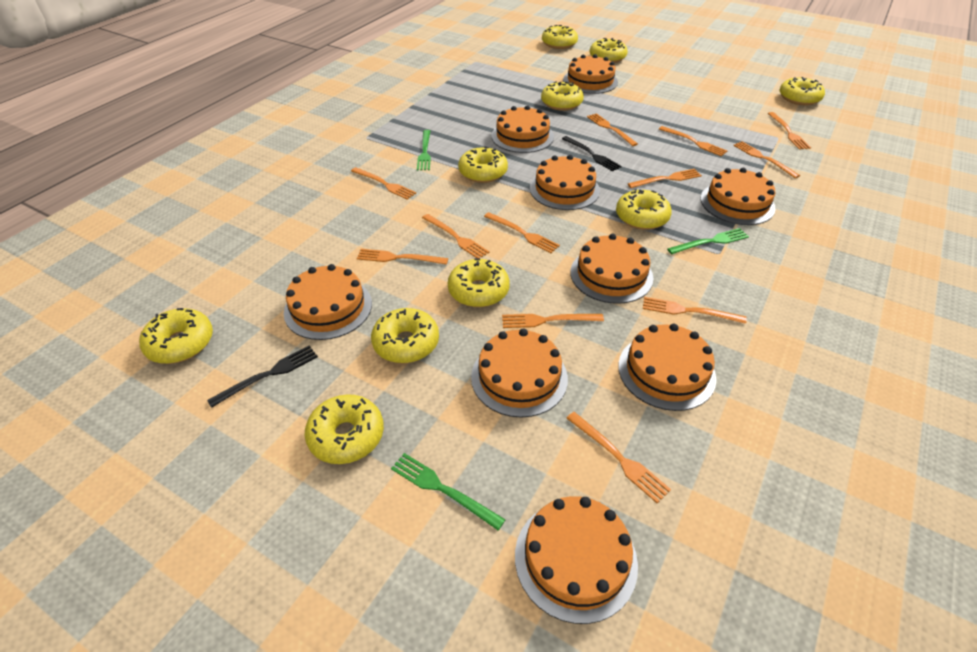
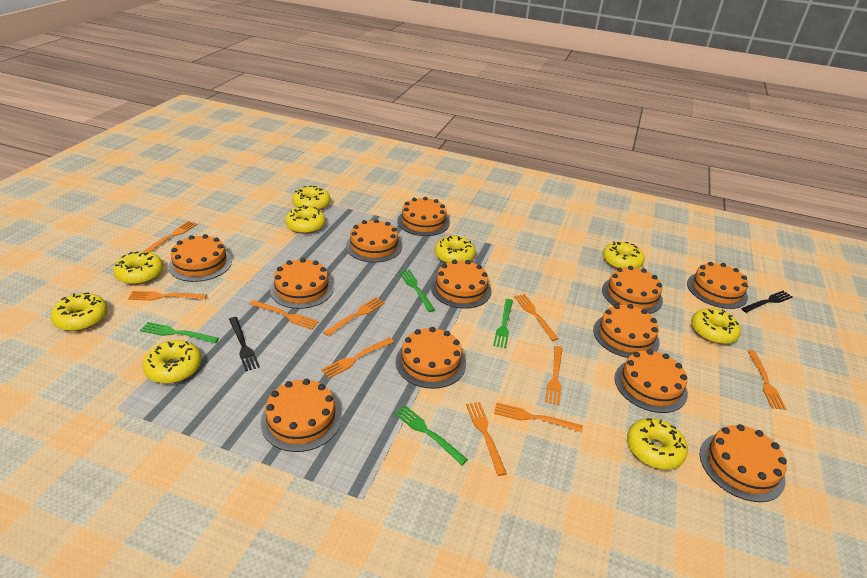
green fork: [391,453,506,530] [417,130,431,170] [667,228,749,254] = 3 -> [140,322,219,343] [394,405,468,465] [399,270,435,312] [493,299,513,348] = 4
orange cake: [284,264,372,340] [471,329,568,418] [492,105,554,153] [515,496,638,624] [530,155,600,210] [563,54,618,94] [570,234,653,304] [618,324,716,411] [701,168,776,225] = 9 -> [168,234,232,282] [261,379,342,452] [270,258,334,309] [346,219,402,263] [396,327,466,389] [397,197,450,236] [431,260,491,309] [593,304,660,358] [602,266,663,314] [615,349,688,413] [687,262,748,309] [700,424,787,502] = 12
orange fork: [351,167,416,200] [357,249,448,265] [422,214,489,259] [484,212,560,253] [502,314,604,328] [566,412,671,503] [587,113,638,146] [628,169,702,188] [643,297,747,324] [659,126,727,156] [733,141,800,178] [768,112,811,150] = 12 -> [128,291,207,300] [144,221,197,252] [249,300,319,330] [321,337,394,378] [323,297,384,336] [466,402,507,476] [494,402,583,432] [514,294,558,341] [545,346,563,405] [748,350,786,410] = 10
yellow donut: [139,308,213,364] [304,394,384,464] [371,308,439,363] [448,258,510,307] [458,146,508,183] [541,81,584,111] [542,25,578,49] [590,38,628,63] [616,188,672,230] [780,77,825,105] = 10 -> [50,292,108,331] [113,251,164,285] [143,340,202,384] [285,205,326,234] [292,185,330,210] [434,236,476,263] [603,241,645,269] [627,418,688,470] [691,308,741,344] = 9

